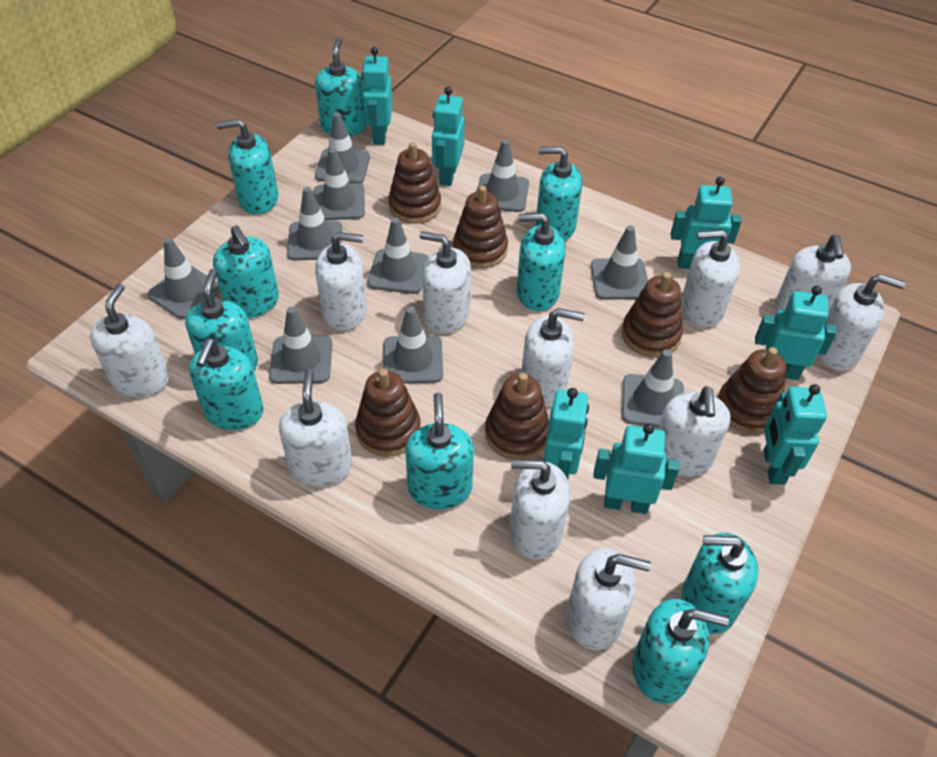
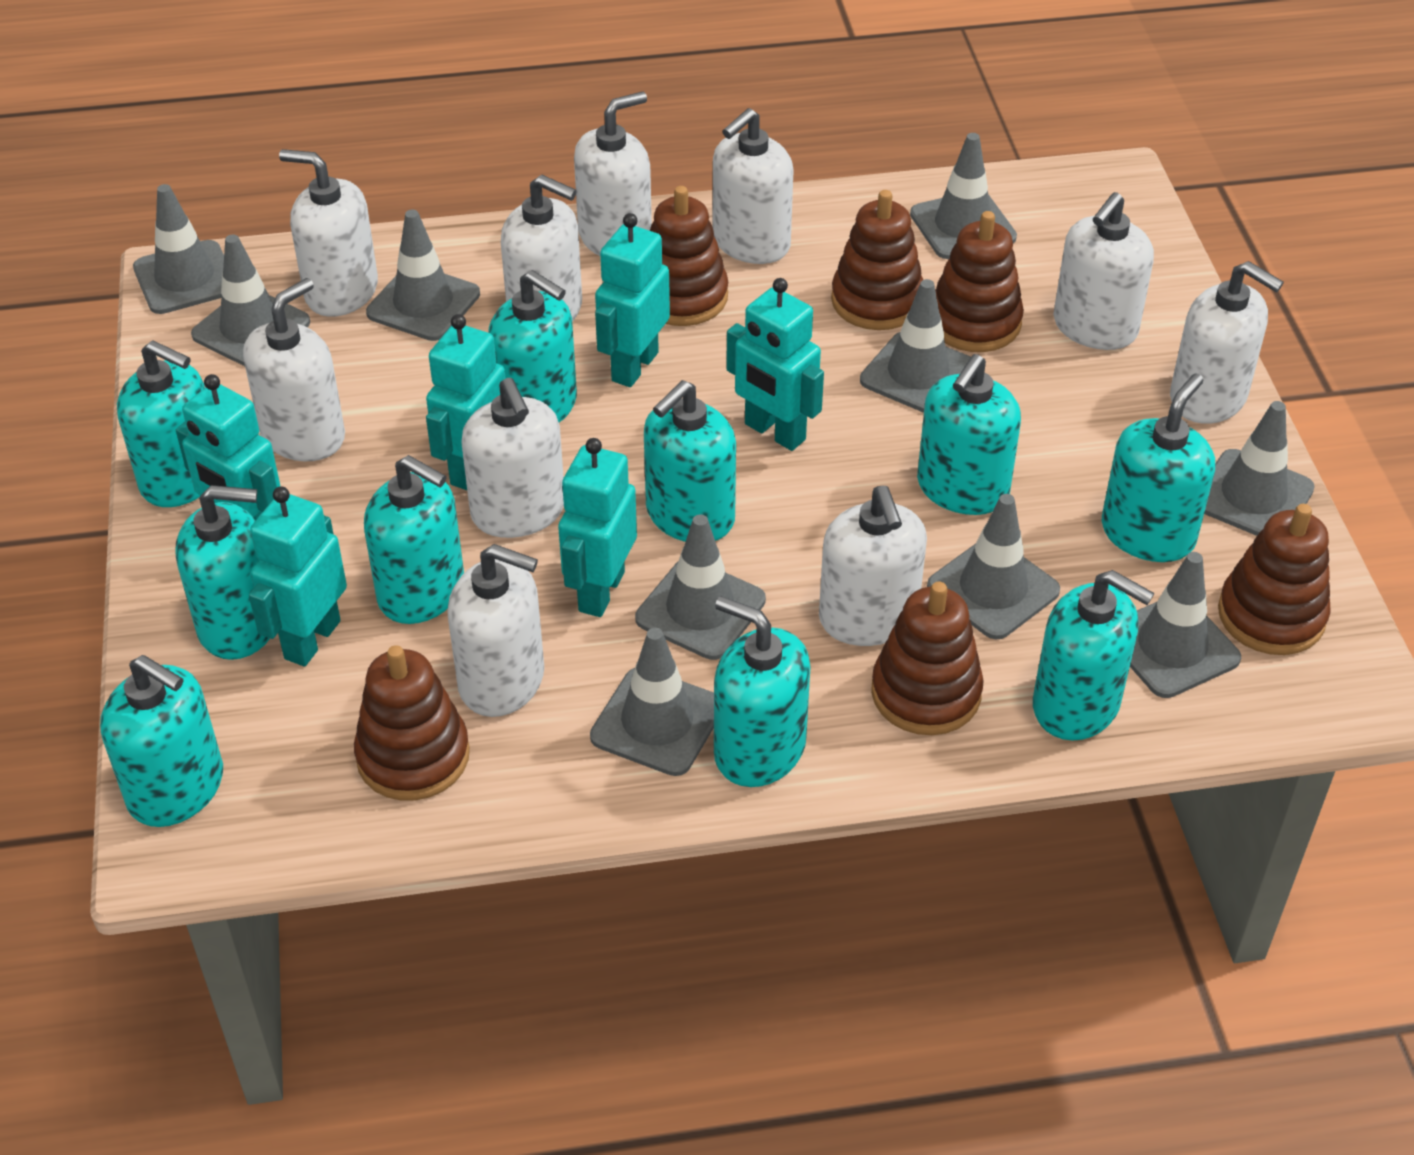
turquoise robot: [362,47,393,145] [432,87,465,186] [543,388,589,479] [593,423,680,514] [671,177,742,269] [755,286,837,380] [764,384,827,485] = 7 -> [176,374,281,521] [249,486,347,666] [426,314,506,490] [558,438,637,617] [595,213,670,387] [726,278,824,451] = 6
white soap dispenser: [90,283,169,397] [279,370,352,487] [315,232,367,331] [419,231,471,334] [510,460,570,560] [521,308,584,407] [567,548,651,650] [658,386,730,477] [681,230,740,327] [775,234,851,312] [817,274,906,371] = 11 -> [243,278,345,461] [279,149,378,317] [448,544,544,717] [461,378,564,538] [501,175,582,321] [574,91,652,256] [713,108,794,264] [819,486,927,646] [1053,192,1154,350] [1170,261,1284,424] = 10

